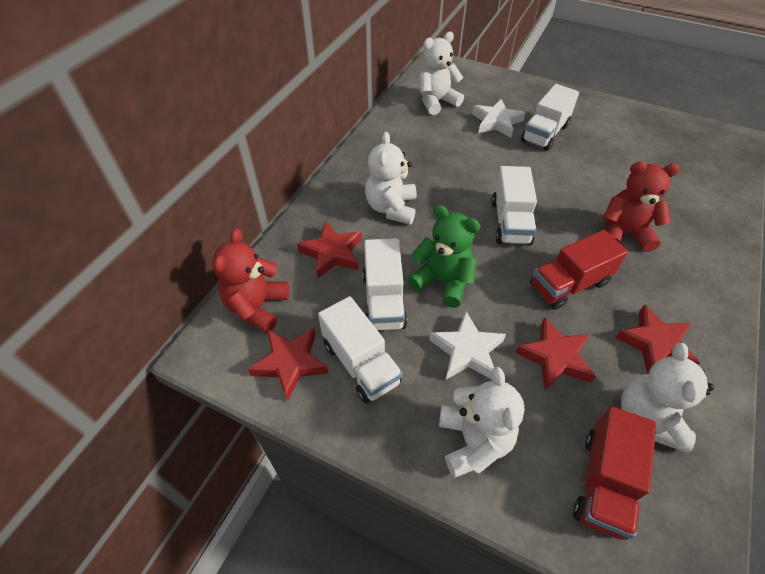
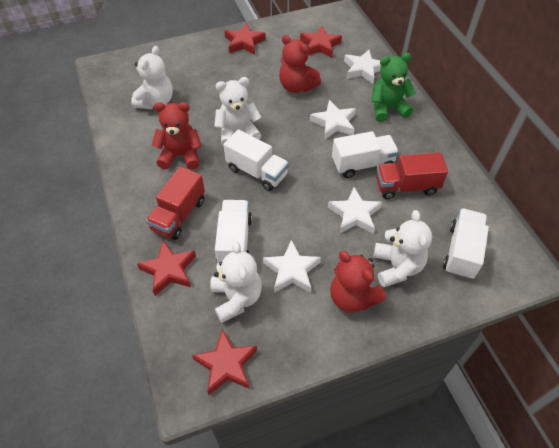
red teddy bear: [212,228,289,334] [603,161,680,252] = 2 -> [151,102,202,170] [279,35,321,93] [330,251,386,313] = 3
white star: [429,311,506,379] [472,99,526,137] = 2 -> [263,240,321,293] [310,100,356,139] [328,187,382,234] [344,50,381,84] = 4

